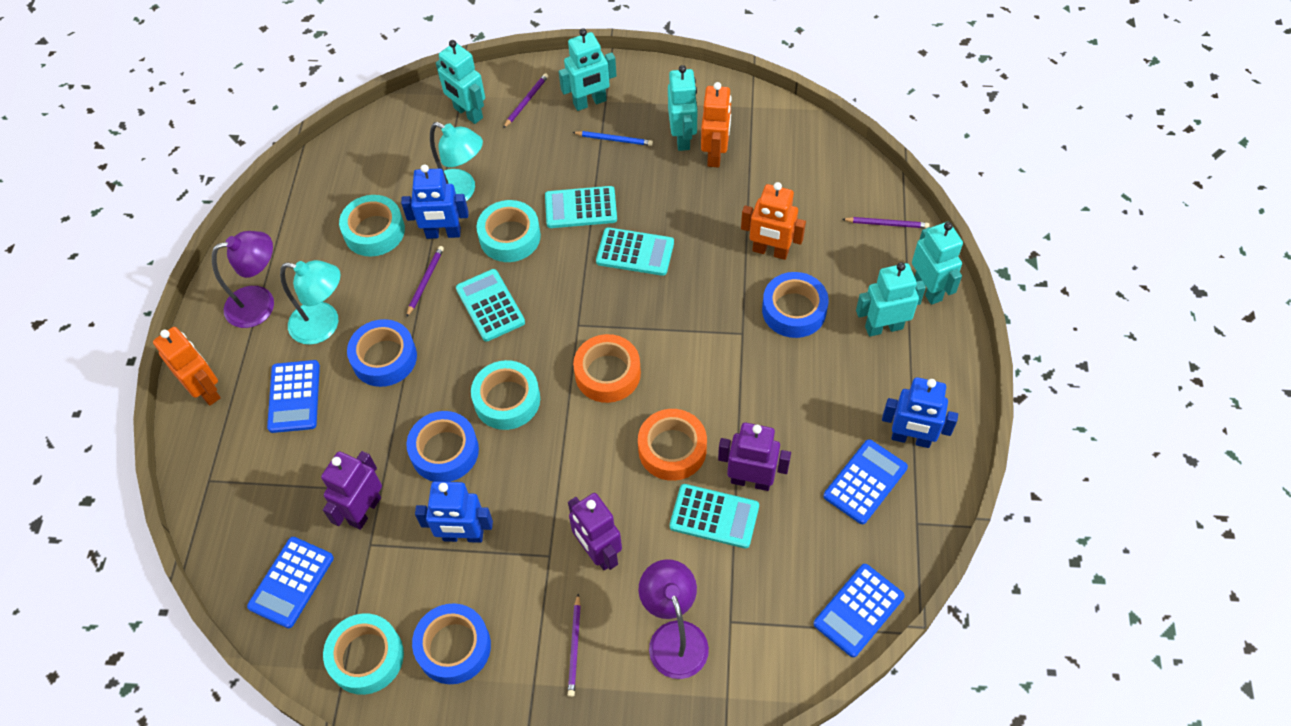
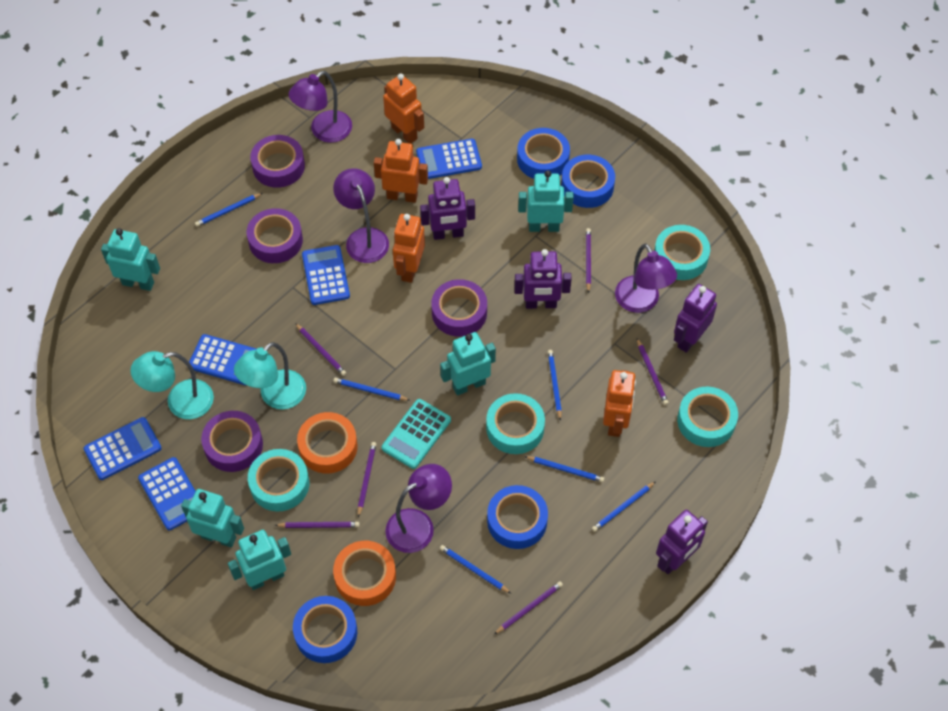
blue calculator: [247,537,334,628] [267,360,320,433] [814,564,905,657] [824,439,908,524] = 4 -> [84,417,161,480] [138,457,196,530] [189,334,257,385] [302,245,350,305] [416,139,482,179] = 5
blue pencil: [572,131,653,146] = 1 -> [195,193,263,227] [333,378,409,401] [440,545,511,593] [524,456,604,482] [548,350,562,421] [592,481,656,532] = 6
blue robot: [401,164,469,239] [415,481,493,543] [882,377,958,448] = 3 -> none = 0
orange robot: [153,327,221,406] [701,82,732,167] [741,182,806,260] = 3 -> [374,139,428,203] [383,74,424,144] [393,214,425,283] [603,370,636,437] = 4
purple lamp: [212,231,274,328] [639,559,709,679] = 2 -> [288,71,352,143] [333,168,389,263] [385,464,452,553] [615,244,677,313] = 4
purple pencil: [406,246,444,317] [503,73,548,128] [568,594,581,697] [842,217,930,228] = 4 -> [275,522,360,528] [295,323,346,376] [358,442,377,518] [494,581,563,634] [586,228,591,293] [637,338,669,405] = 6
purple robot: [321,451,382,530] [568,493,622,570] [718,423,791,491] = 3 -> [420,177,475,240] [514,249,572,309] [656,510,708,574] [674,284,717,353] = 4
purple tape: none = 0 -> [201,411,263,472] [246,208,303,263] [250,135,305,188] [431,279,487,337] = 4
turquoise calculator: [456,269,525,341] [545,186,617,228] [596,227,674,276] [670,484,759,548] = 4 -> [382,399,451,469] = 1

